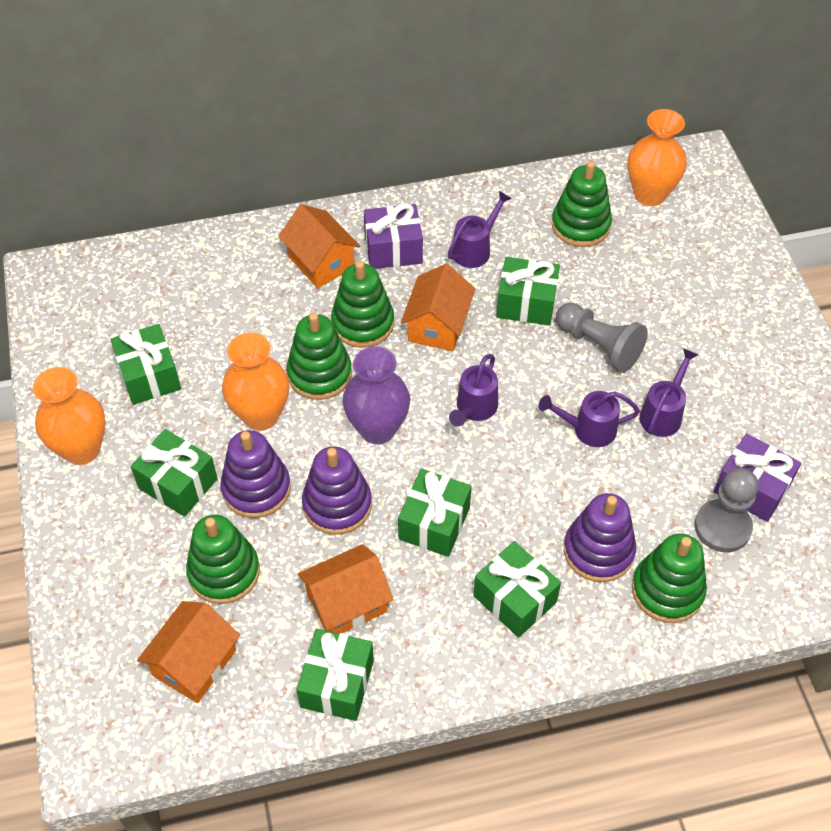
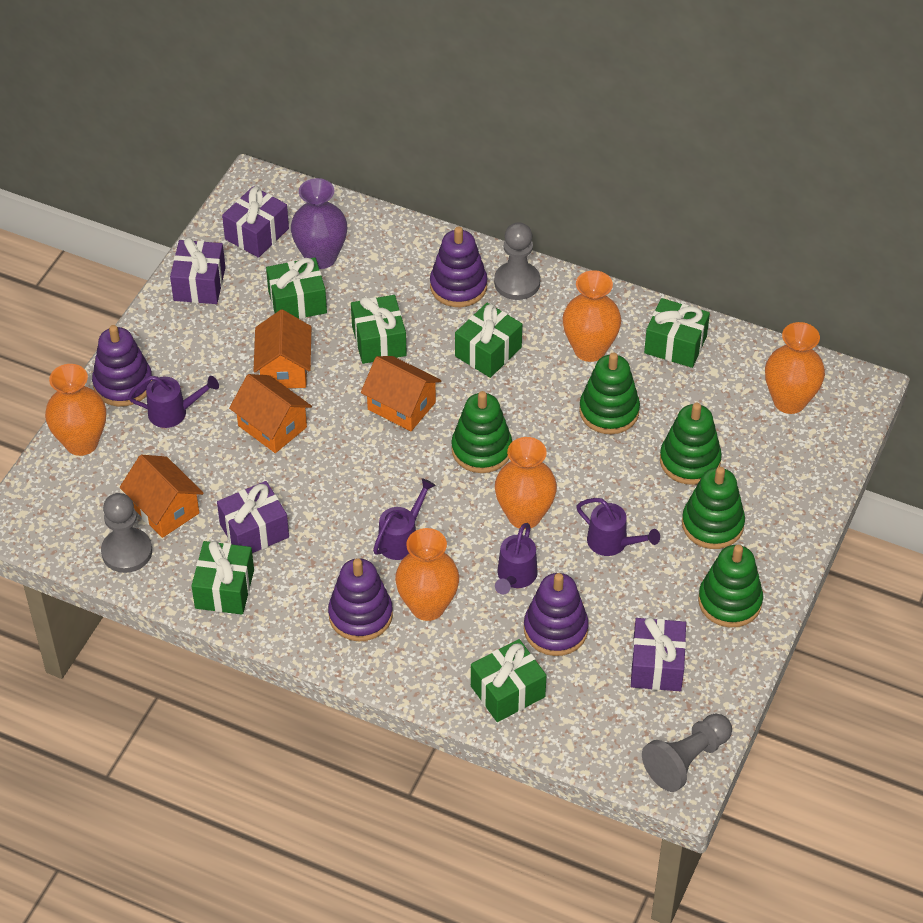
grey pawn: [556,303,648,373] [694,468,759,552] = 2 -> [101,493,152,573] [494,222,540,300] [642,714,732,792] = 3
orange vase: [33,367,106,465] [222,333,289,431] [627,109,687,206] = 3 -> [45,364,106,456] [395,528,459,621] [495,437,557,529] [563,270,621,362] [765,322,825,414] = 5
purple gift: [364,203,423,269] [714,433,801,522] = 2 -> [170,237,226,304] [217,481,289,553] [222,186,289,258] [631,617,686,691] = 4
purple stacking toy: [220,430,291,518] [302,446,372,535] [564,493,636,582] = 3 -> [92,325,152,407] [328,558,393,641] [430,227,488,307] [524,573,589,656] = 4

